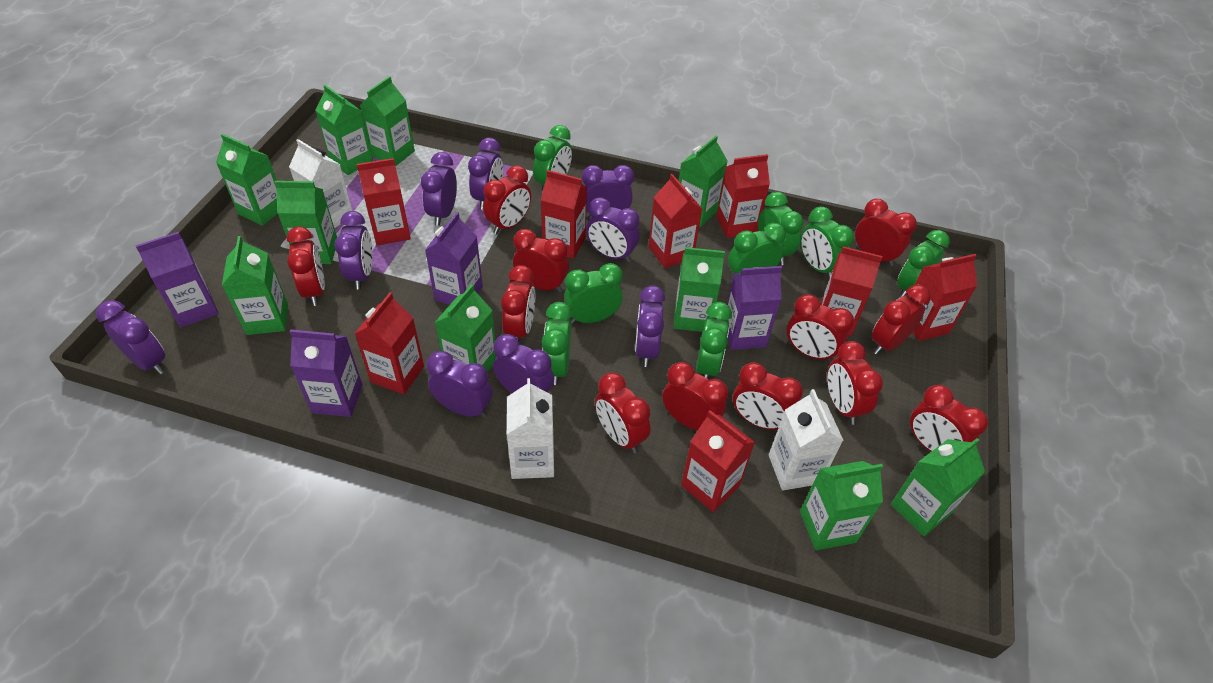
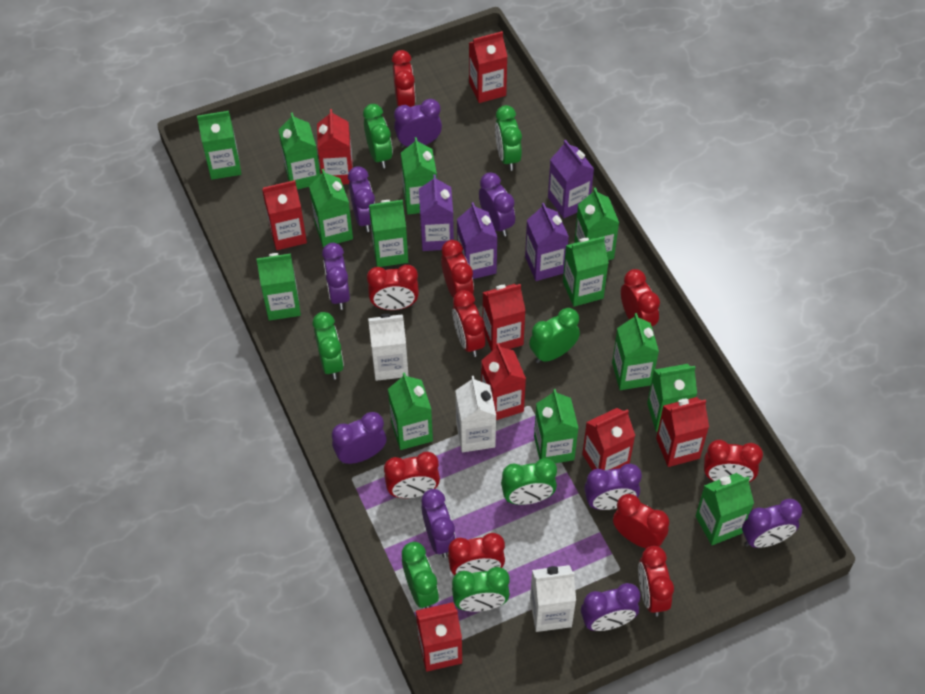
green carton: [216,134,278,226] [222,236,288,335] [275,181,337,264] [315,85,373,175] [360,76,415,166] [434,284,497,372] [674,247,725,332] [679,136,728,227] [800,461,883,550] [891,438,985,536] = 10 -> [197,111,241,180] [256,253,301,321] [278,112,320,189] [309,169,353,247] [369,200,408,267] [388,372,433,450] [401,137,437,215] [534,389,579,463] [563,236,609,307] [574,187,619,260] [612,313,659,390] [647,364,697,432] [696,473,754,545] = 13
green clock: [533,125,572,193] [542,302,572,385] [564,263,623,324] [696,302,732,379] [728,223,786,283] [758,192,804,265] [800,206,854,279] [897,230,950,298] = 8 -> [313,312,344,379] [363,104,393,168] [402,542,439,608] [452,567,510,612] [495,105,522,171] [501,458,557,505] [529,308,580,363] = 7
red clock: [287,227,325,306] [483,165,531,234] [501,265,535,340] [513,229,569,293] [595,372,651,453] [662,362,728,430] [733,362,803,430] [787,294,854,362] [827,341,883,425] [855,199,917,266] [872,285,931,355] [910,385,988,452] = 12 -> [367,265,419,310] [384,452,440,498] [392,50,416,107] [441,240,474,298] [448,533,505,575] [452,290,485,357] [613,494,669,548] [621,269,660,326] [638,546,674,616] [704,440,763,482] = 10

